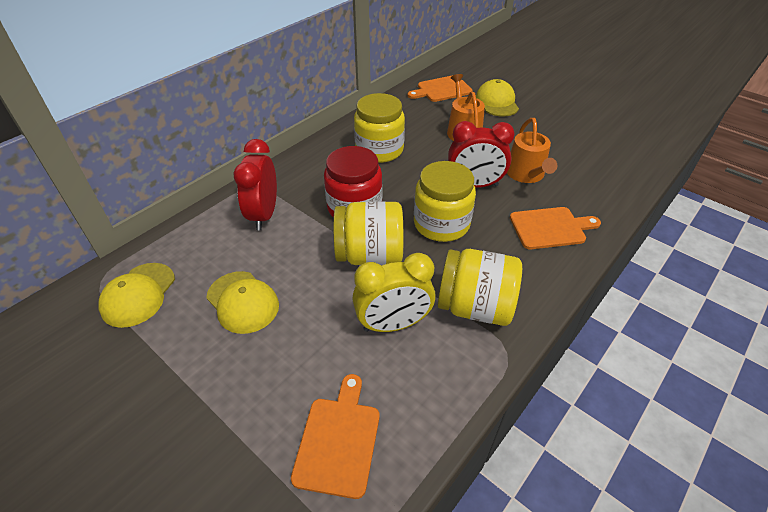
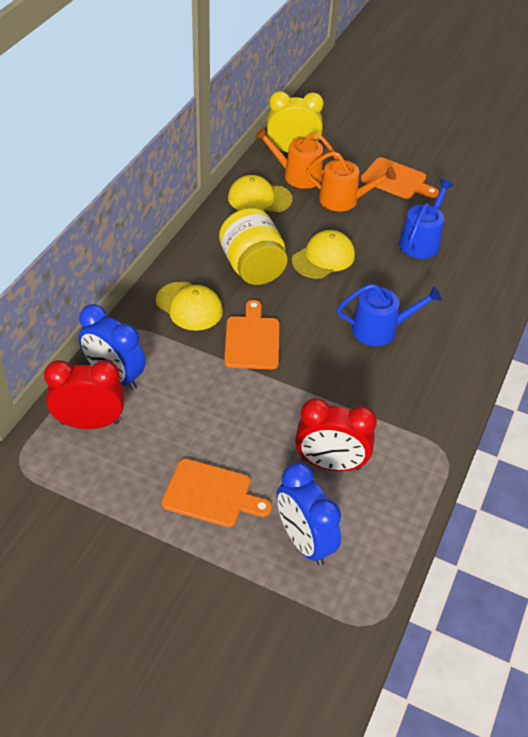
blue clock: none = 0 -> [79,304,146,390] [277,463,341,566] = 2
blue watering can: none = 0 -> [337,284,442,346] [399,179,453,259] = 2
red jar: [324,146,383,218] = 1 -> none = 0
yellow jar: [333,201,403,265] [354,93,405,163] [414,161,476,242] [438,249,522,326] = 4 -> [219,208,287,285] = 1

